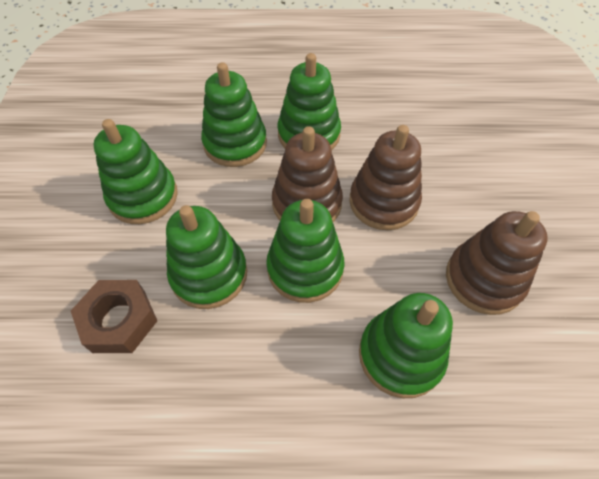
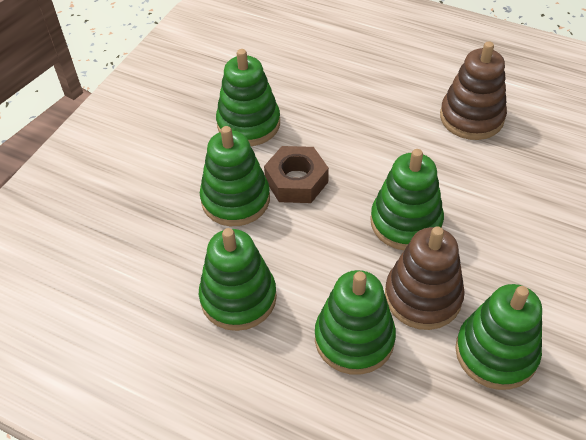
brown stacking toy: [272,126,343,222] [349,125,422,230] [446,211,548,315] = 3 -> [385,226,465,330] [440,41,507,140] = 2

